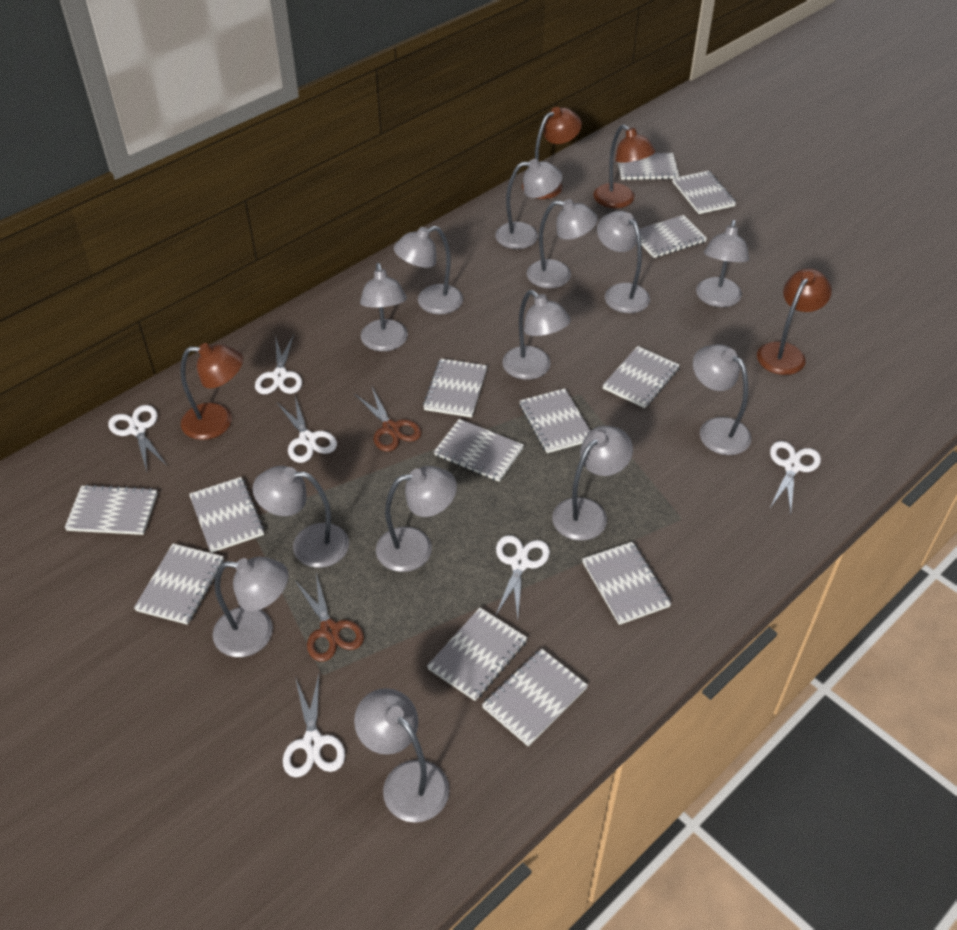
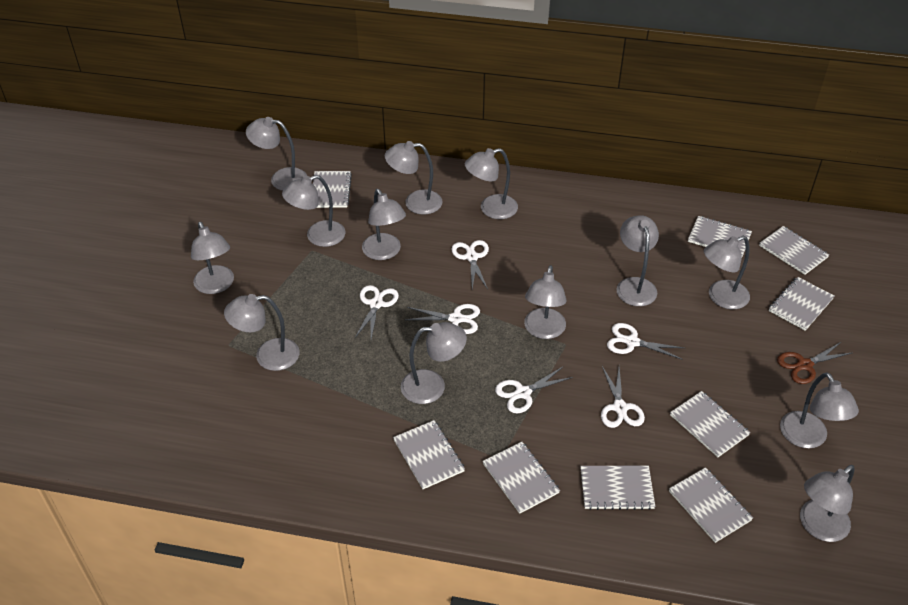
brown lamp: [180,343,243,440] [522,107,582,199] [593,124,655,208] [757,268,832,375] = 4 -> none = 0
brown scissors: [295,573,364,662] [355,387,422,452] = 2 -> [777,342,851,384] = 1
grey notebook: [64,485,158,535] [134,544,224,625] [189,477,264,553] [423,359,487,418] [427,608,528,701] [434,419,524,482] [482,648,588,746] [519,388,590,453] [582,542,671,625] [602,346,680,408] [618,153,679,180] [639,215,707,258] [672,171,736,214] = 13 -> [313,171,352,208] [393,420,465,489] [483,442,560,514] [580,466,655,510] [669,467,753,543] [670,391,751,457] [688,216,752,256] [759,226,829,275] [769,277,834,331] = 9

